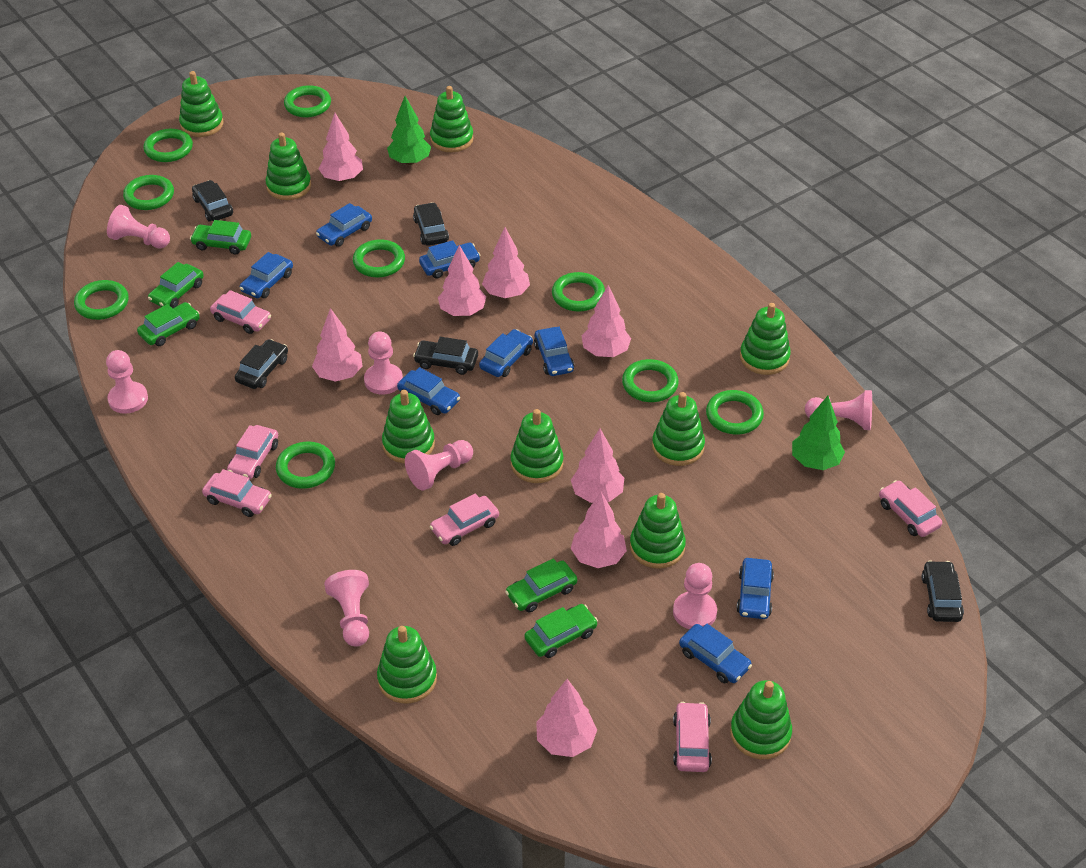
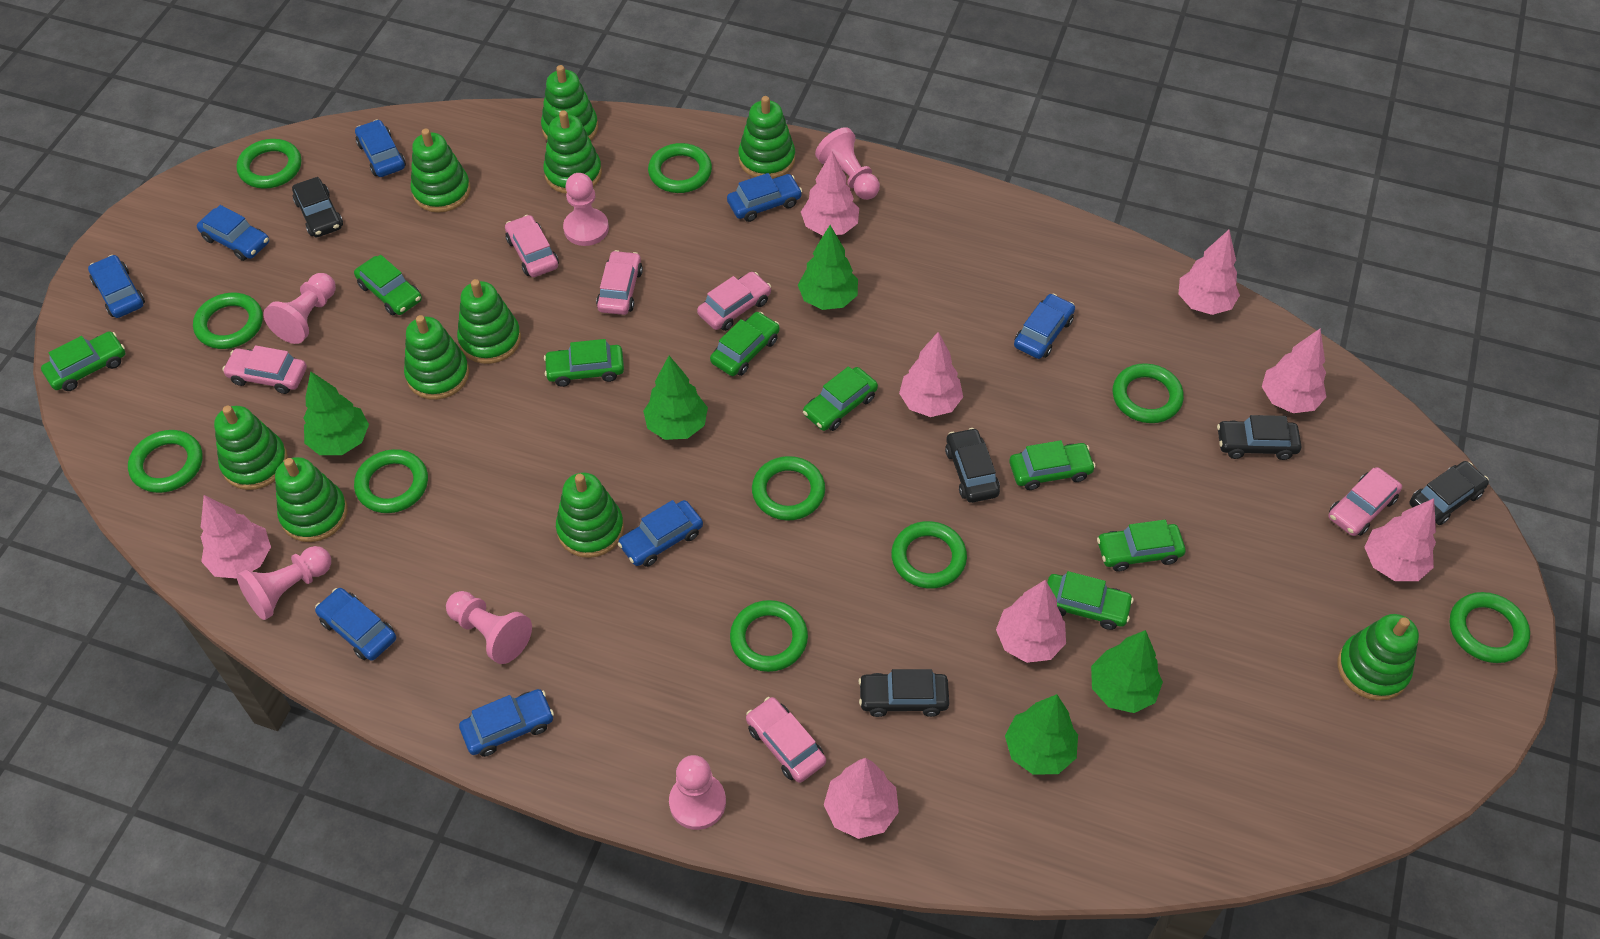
green car: [137,302,200,346] [148,262,204,308] [190,220,251,254] [505,558,577,613] [524,604,598,658] = 5 -> [41,331,125,391] [354,255,422,315] [544,339,624,387] [710,312,780,376] [803,366,878,431] [1009,440,1096,490] [1047,571,1134,630] [1097,520,1186,572] = 8
green ring: [74,280,129,320] [123,175,174,210] [144,129,193,162] [276,442,335,489] [284,85,331,117] [353,239,405,278] [552,272,605,312] [622,359,679,402] [706,390,764,435] = 9 -> [128,430,203,493] [193,293,263,349] [236,139,301,189] [354,449,428,513] [648,143,712,193] [730,600,808,672] [752,456,825,520] [891,521,967,589] [1113,363,1184,423] [1449,592,1530,663] = 10
green tree: [387,96,431,165] [792,396,845,470] = 2 -> [303,371,369,455] [643,356,708,440] [798,225,858,310] [1005,694,1078,775] [1091,630,1163,713] = 5
pink pawn: [106,350,148,414] [107,205,170,249] [324,570,369,647] [364,331,403,395] [405,440,473,490] [673,563,717,629] [805,390,872,430] = 7 -> [237,546,331,620] [263,273,336,344] [446,591,532,664] [563,173,609,246] [669,755,726,830] [815,127,880,200] = 6

